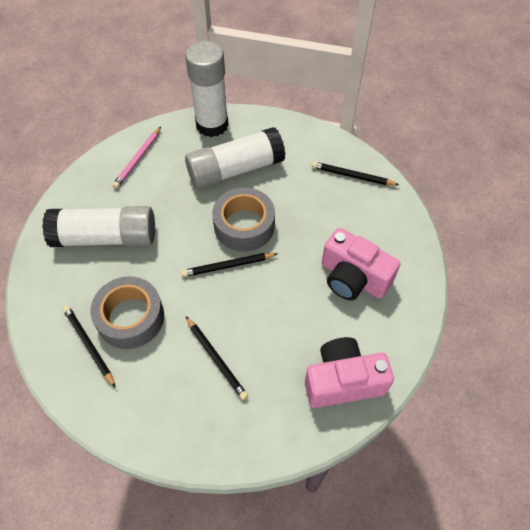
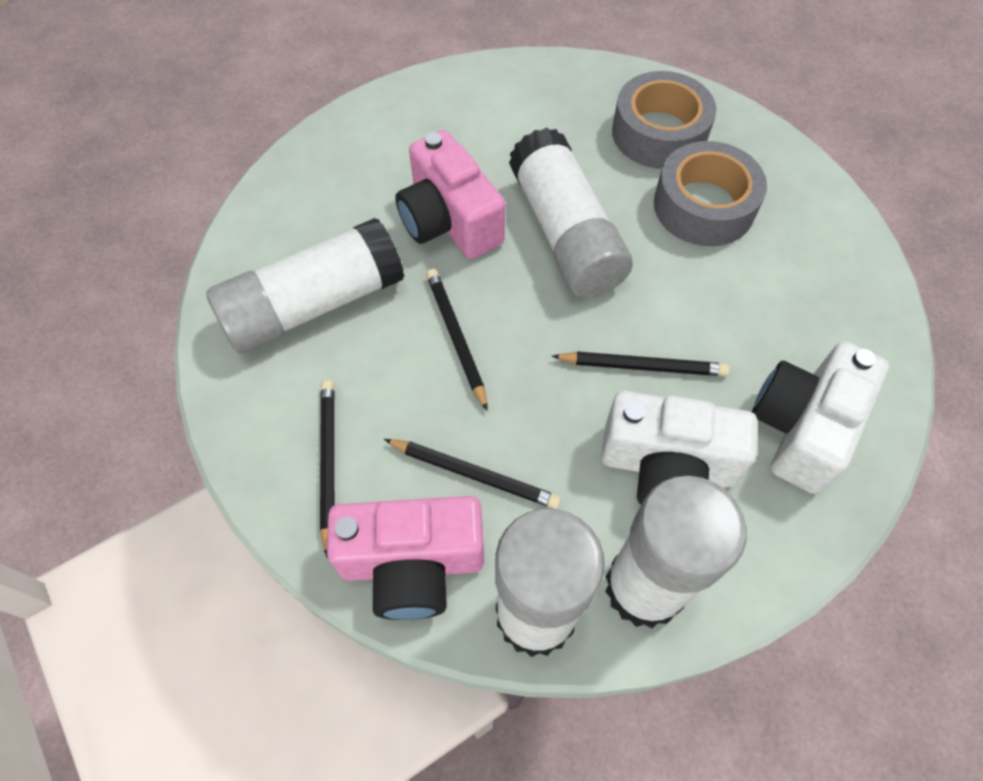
pink pencil: [112,127,161,189] = 1 -> none = 0
white camera: none = 0 -> [601,391,757,504] [752,341,889,494] = 2
white glue stick: [42,206,155,247] [185,41,229,137] [185,127,286,189] = 3 -> [206,218,405,353] [495,509,605,657] [509,127,633,298] [605,476,747,628] = 4

